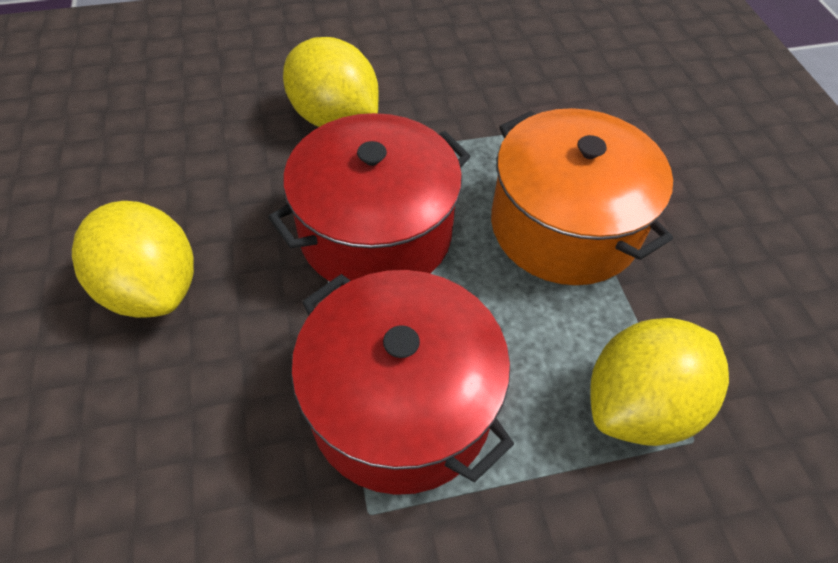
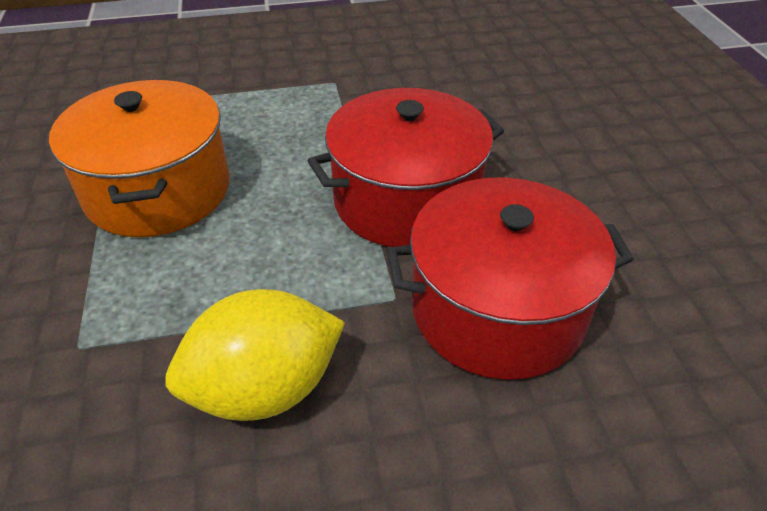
yellow lemon: [72,201,194,318] [283,37,379,127] [590,318,729,446] = 3 -> [165,289,345,421] = 1

